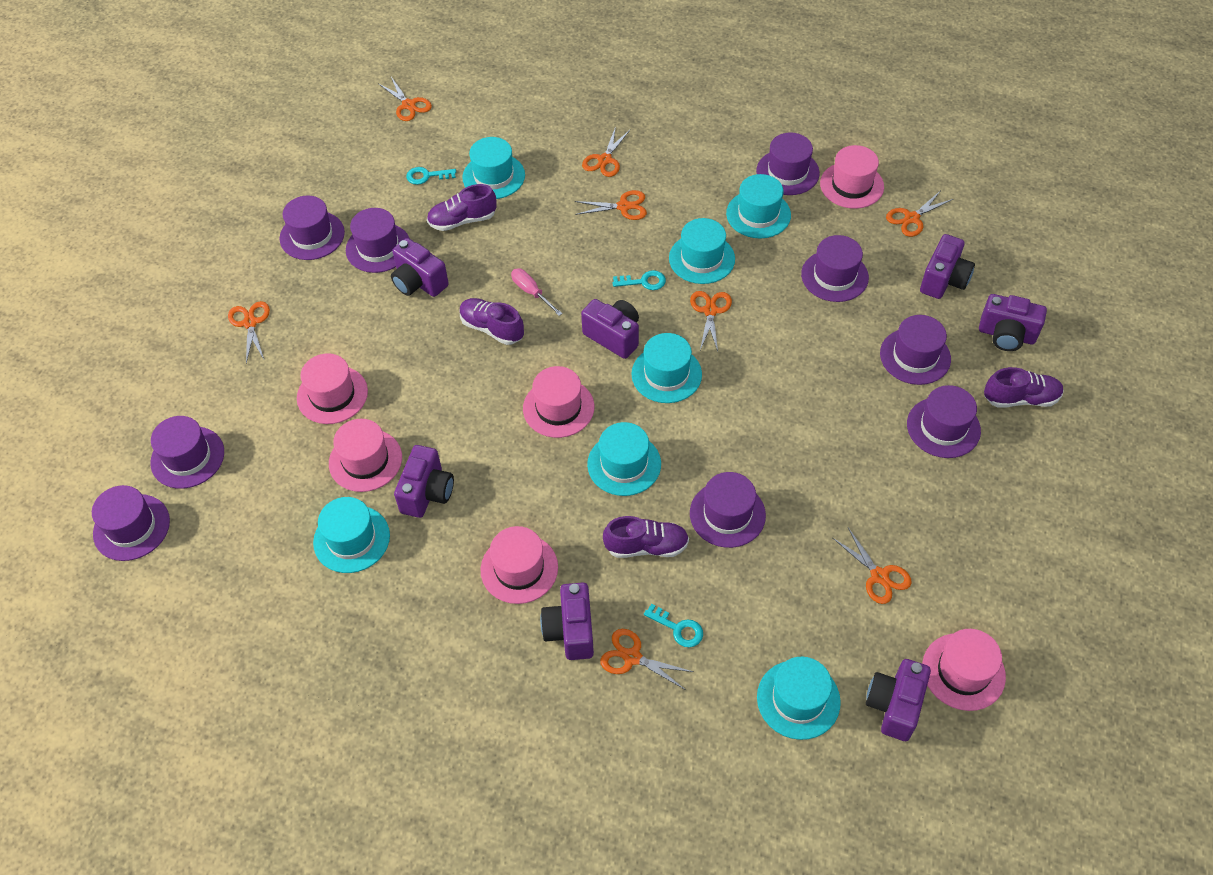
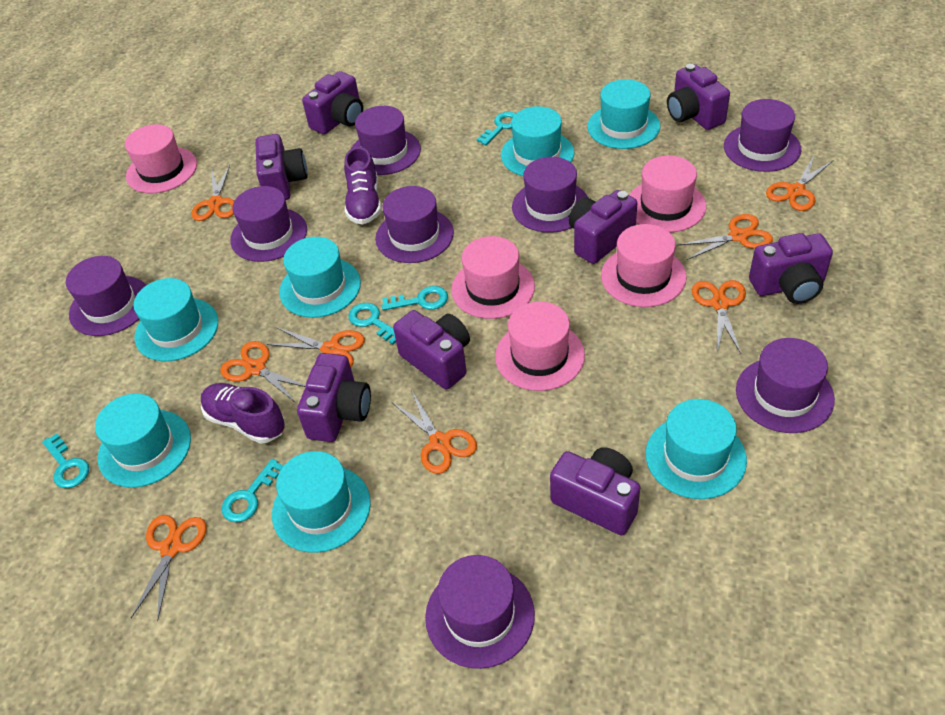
pink hat: [297,353,368,424] [329,419,402,492] [480,526,558,604] [523,366,594,438] [820,145,884,209] [922,629,1006,711] = 6 -> [125,124,197,193] [451,236,535,319] [495,302,585,391] [601,224,687,307] [629,156,706,232] = 5
pink screwdriver: [511,268,563,316] = 1 -> none = 0
purple camera: [391,238,449,297] [394,445,454,518] [540,582,594,660] [581,299,639,359] [866,659,931,741] [920,234,975,299] [979,294,1047,351] = 7 -> [255,134,308,200] [297,353,371,442] [302,71,363,134] [393,310,470,389] [550,447,640,535] [569,190,637,264] [667,64,730,130] [749,233,833,304] = 8
purple hat: [92,485,170,561] [150,416,224,489] [279,196,345,260] [346,208,410,273] [690,472,766,548] [756,133,820,195] [801,235,869,302] [880,315,951,385] [907,385,981,458] = 9 -> [66,256,146,336] [230,186,307,262] [351,106,421,175] [375,186,454,263] [425,555,535,669] [512,157,588,233] [724,99,801,172] [736,338,835,433] = 8
purple shoe: [427,184,497,231] [460,298,524,345] [603,516,689,558] [984,367,1064,408] = 4 -> [201,383,285,444] [344,147,382,224] = 2
turquoise key: [406,167,456,185] [612,270,666,290] [644,604,703,647] = 3 -> [42,433,89,488] [222,459,284,522] [348,303,396,345] [382,286,448,310] [477,112,516,145] = 5

